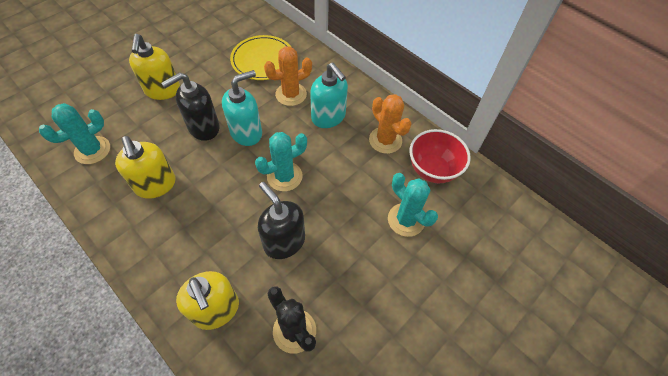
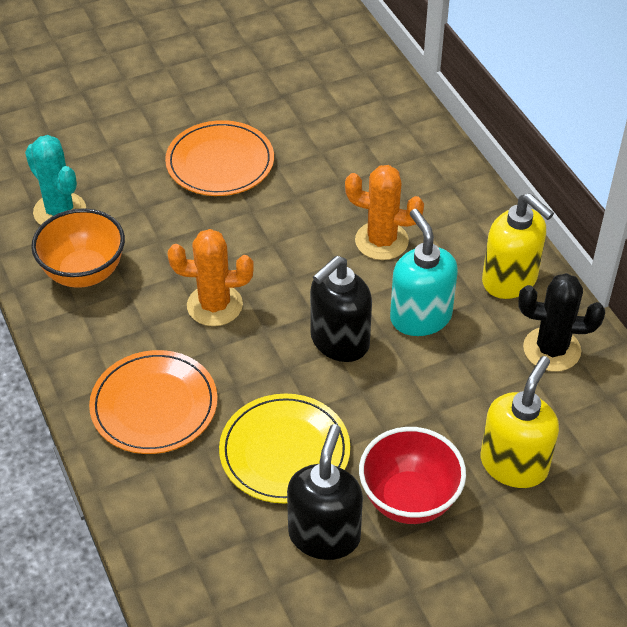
orange bowl: none = 0 -> [31,208,125,288] = 1
orange plate: none = 0 -> [89,350,217,454] [165,120,274,196] = 2
turquoise cactus: [39,103,110,164] [255,132,307,192] [388,173,438,237] = 3 -> [25,135,86,225] = 1
turquoise soap dispenser: [222,70,262,146] [310,63,348,128] = 2 -> [390,209,458,336] = 1
yellow soap dispenser: [115,136,176,199] [129,34,180,100] [176,271,239,330] = 3 -> [481,356,559,488] [482,193,554,299] = 2

